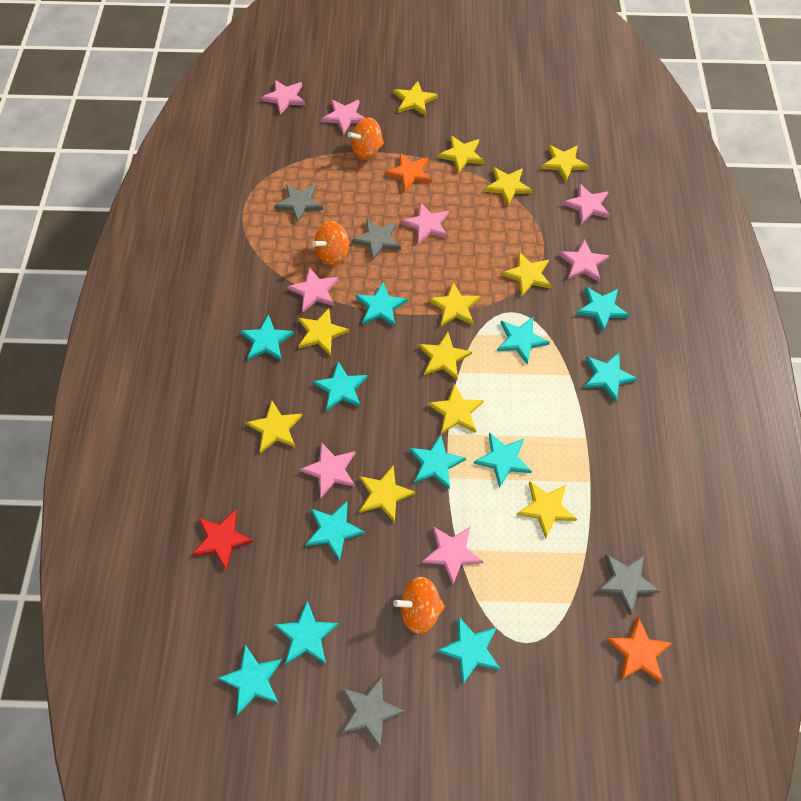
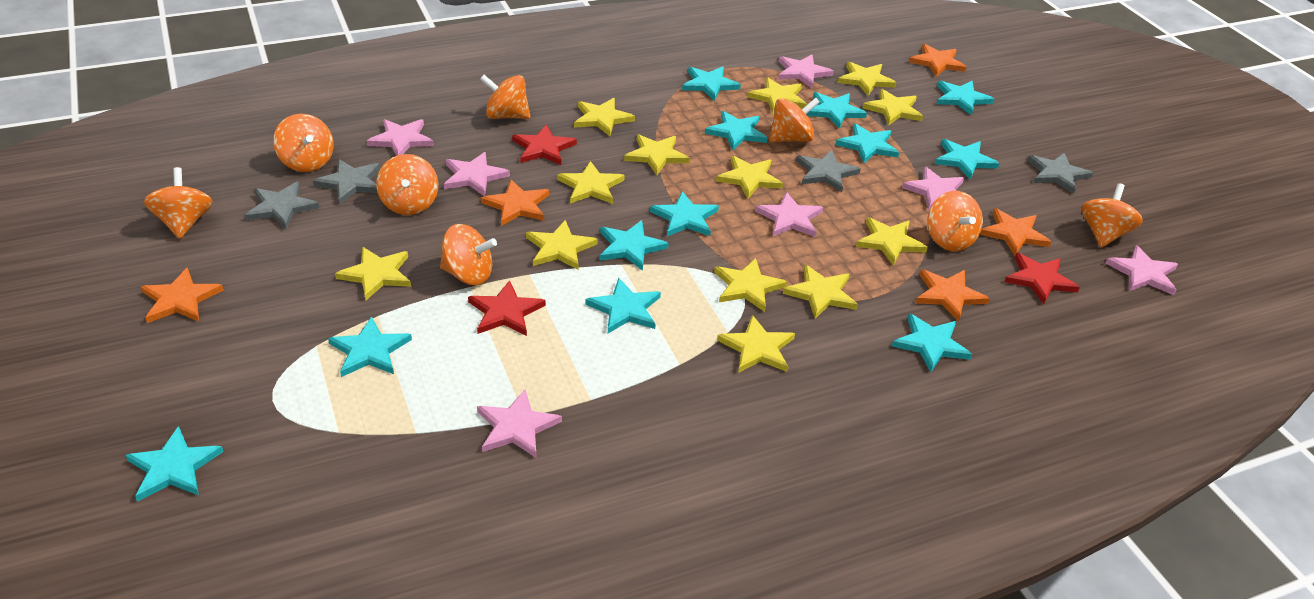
orange spinning top: [312,221,349,266] [348,118,384,160] [393,577,445,634] = 3 -> [144,167,213,239] [273,114,333,172] [376,154,438,215] [440,224,497,285] [480,75,531,119] [769,98,820,142] [927,191,983,251] [1081,183,1143,247] = 8
orange star: [385,153,432,192] [607,616,672,683] = 2 -> [141,267,224,323] [481,180,549,226] [909,44,967,77] [915,269,990,322] [980,208,1051,256] = 5
pink star: [261,80,306,115] [287,267,339,312] [300,442,355,498] [321,99,365,135] [401,203,449,244] [422,526,483,584] [558,239,610,282] [562,184,611,224] = 8 -> [367,119,434,156] [444,152,510,196] [477,389,562,458] [755,192,823,237] [778,54,834,88] [902,167,964,210] [1105,245,1178,295] = 7
red star: [192,510,254,570] = 1 -> [468,280,546,336] [512,125,577,165] [1004,252,1080,304] = 3
yellow star: [246,401,303,453] [298,308,349,356] [359,465,416,523] [394,81,438,116] [419,332,472,380] [428,282,480,326] [428,384,484,434] [438,136,485,174] [484,167,533,205] [501,252,552,297] [516,481,577,539] [541,145,589,182] = 12 -> [335,247,411,301] [526,220,598,270] [557,161,625,204] [574,98,635,136] [624,134,690,175] [714,258,787,312] [716,156,783,199] [717,315,795,373] [748,77,807,114] [783,265,858,319] [838,61,896,96] [856,217,928,266] [863,89,923,126] = 13

